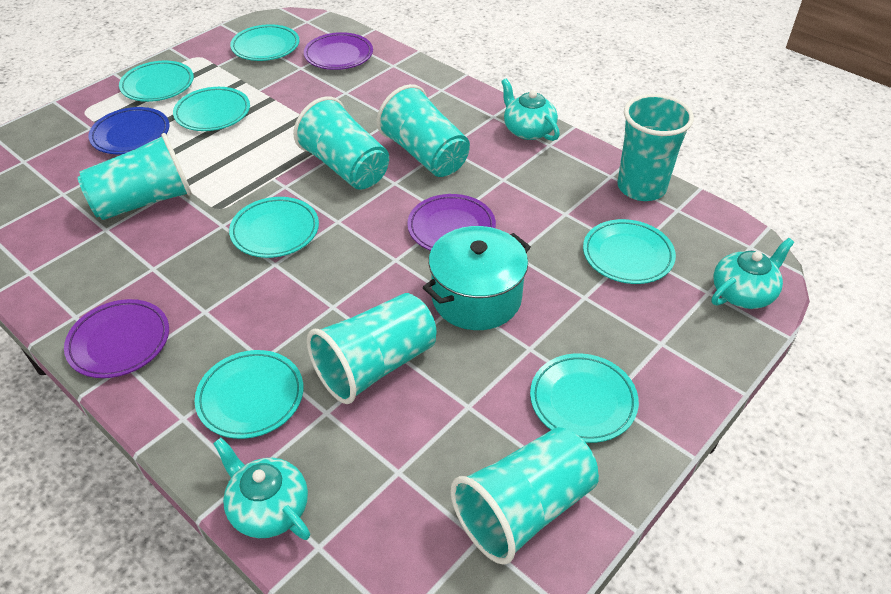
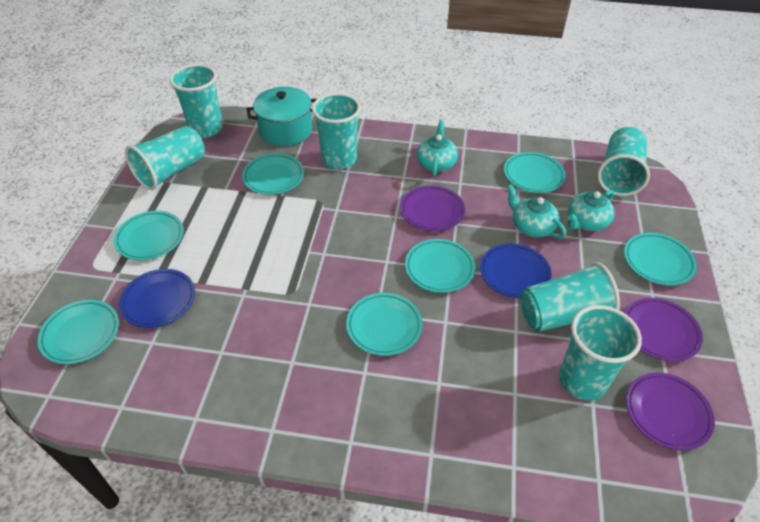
blue plate: [88,107,170,154] = 1 -> [119,269,195,328] [480,243,552,298] = 2

